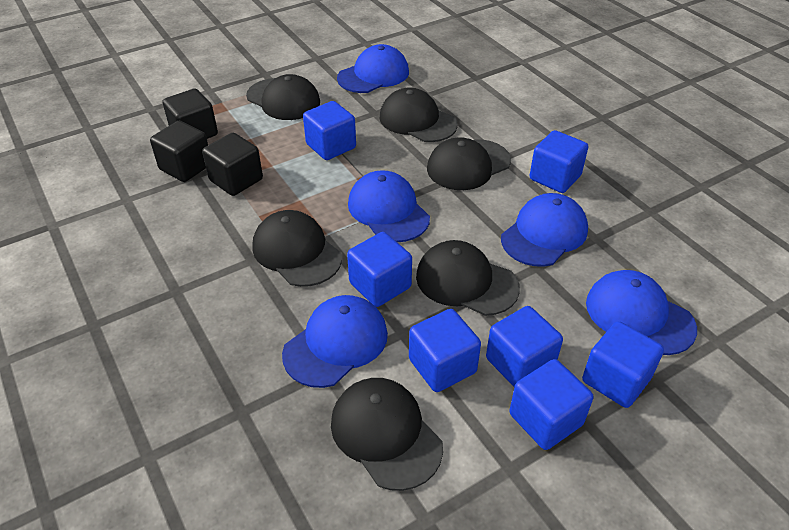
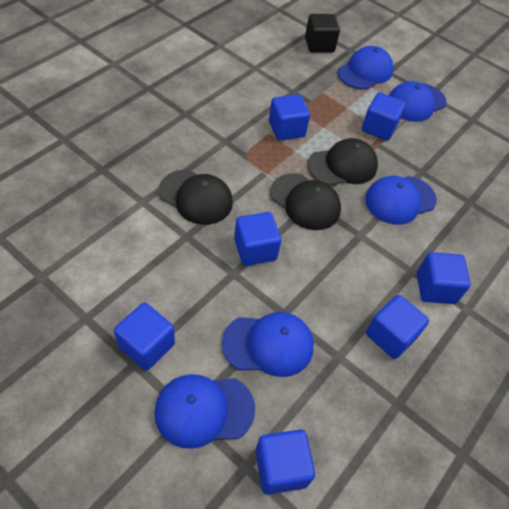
black cap: [246,74,320,120] [252,210,342,287] [331,378,443,491] [380,88,458,142] [416,240,520,316] [427,137,511,190] = 6 -> [159,170,233,225] [270,173,341,230] [307,138,378,186] = 3
black cube: [150,121,208,182] [163,88,218,139] [202,133,263,196] = 3 -> [305,14,340,52] = 1

